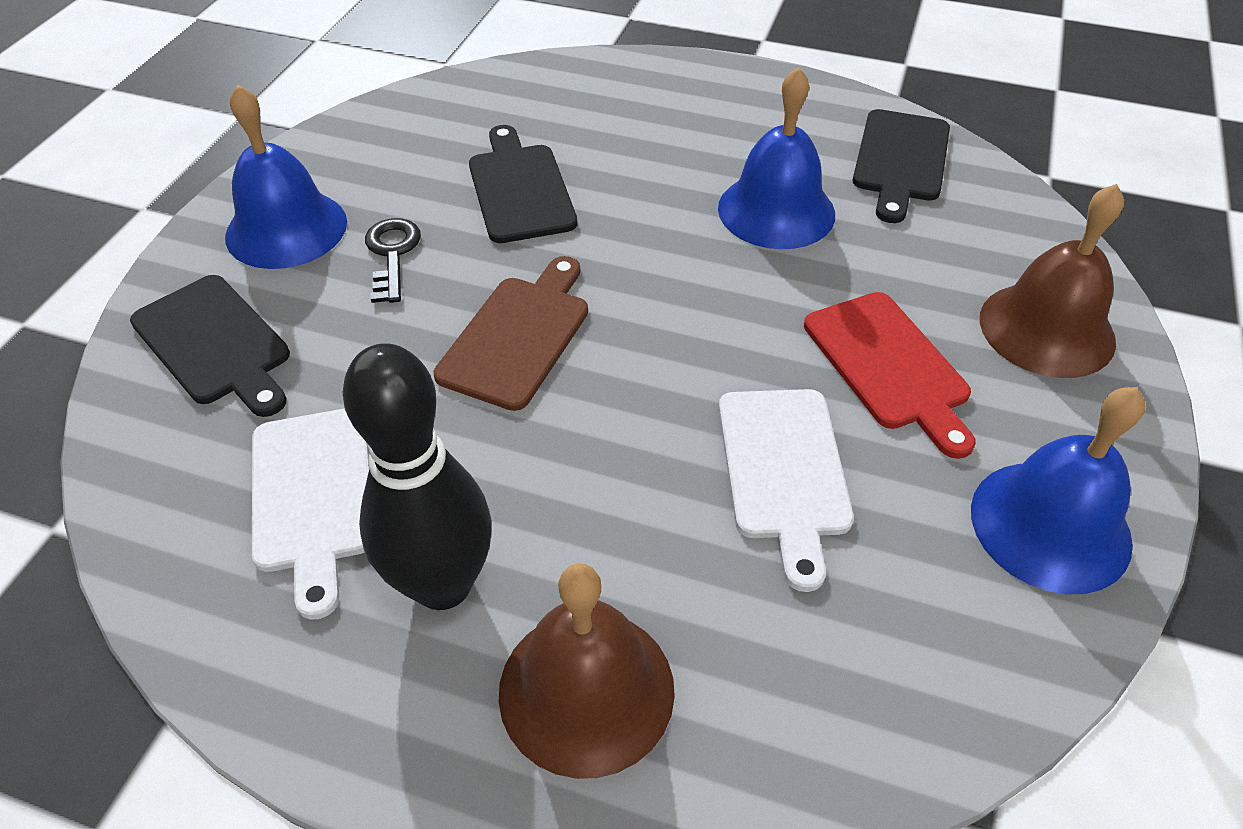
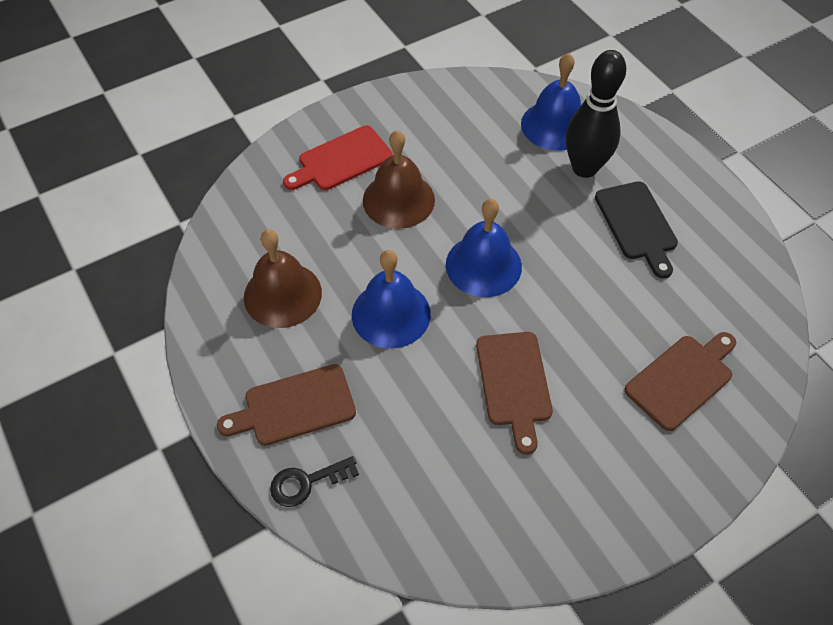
black cutting board: [130,275,290,417] [469,125,577,243] [853,109,950,223] = 3 -> [595,181,678,278] = 1
brown cutting board: [434,256,588,411] = 1 -> [217,364,356,446] [476,332,553,455] [625,332,736,431] = 3
white cutting board: [252,408,369,620] [719,389,854,592] = 2 -> none = 0

